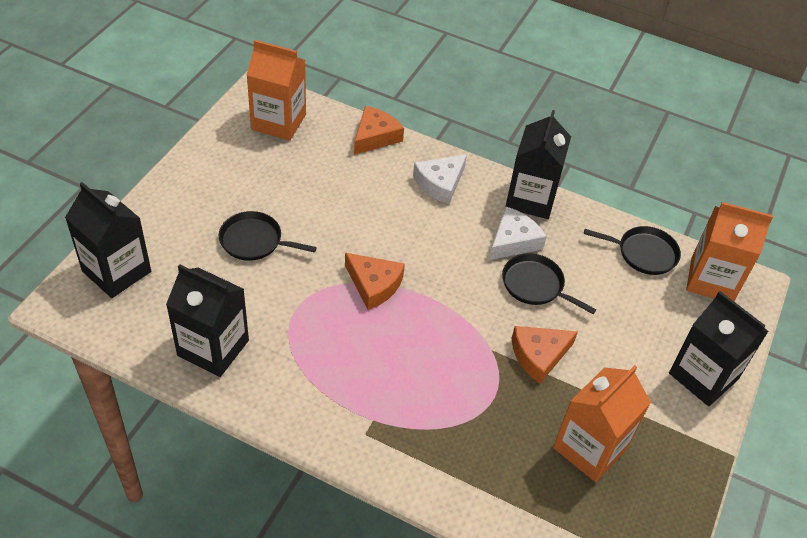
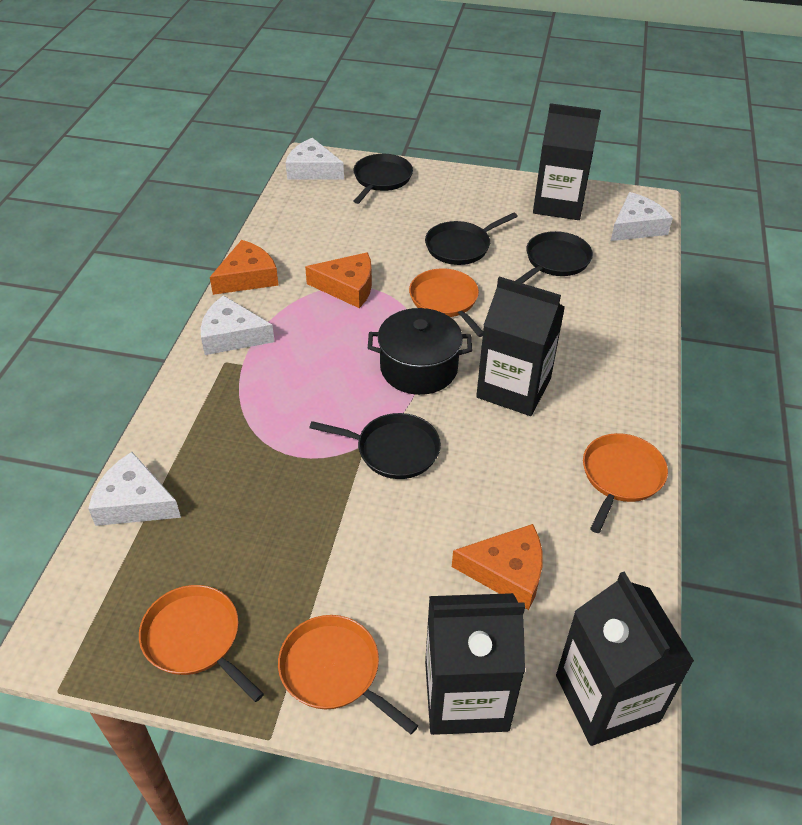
black pan: [219,211,317,261] [502,253,596,314] [584,226,681,275] = 3 -> [309,413,441,479] [354,154,413,204] [425,213,518,265] [516,231,593,283] = 4
black pot: none = 0 -> [368,308,472,395] = 1
orange carton: [247,40,306,141] [553,365,651,482] [686,202,773,301] = 3 -> none = 0
orange pan: none = 0 -> [139,585,264,702] [278,615,418,734] [409,268,483,337] [583,433,668,533] = 4
white cheese: [413,155,467,204] [489,207,547,260] = 2 -> [88,452,181,526] [201,295,275,355] [286,138,344,180] [611,192,673,241] = 4

